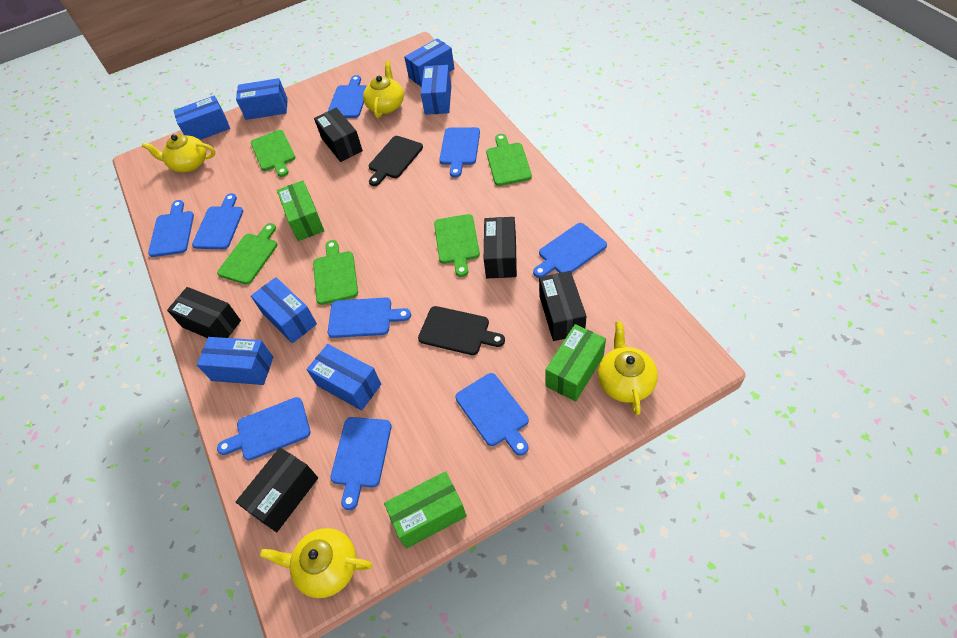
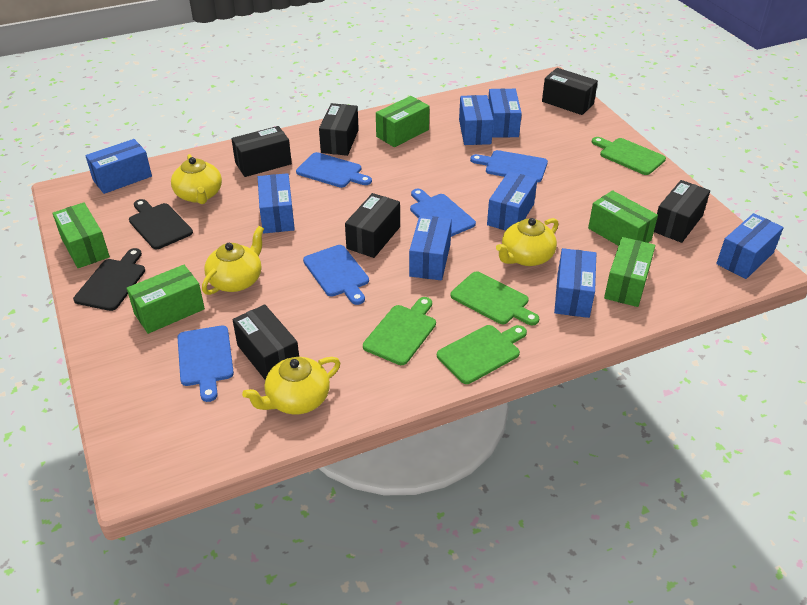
black box: [167,287,241,338] [236,447,318,532] [314,108,363,162] [484,217,517,278] [539,271,586,341] = 5 -> [231,126,292,177] [232,304,299,380] [319,103,359,156] [345,193,400,258] [542,68,598,115] [654,180,710,243] = 6
blue box: [173,96,230,140] [197,337,273,385] [236,78,288,120] [251,277,317,343] [307,344,381,411] [404,38,455,87] [421,65,451,115] = 7 -> [85,139,152,194] [258,173,295,233] [409,215,452,280] [459,95,494,145] [487,171,537,230] [488,88,522,138] [554,248,596,318] [716,213,784,279] = 8
blue cutting board: [148,200,194,257] [192,193,243,249] [217,397,311,461] [328,75,367,118] [328,297,411,338] [331,417,392,510] [439,127,480,178] [455,373,529,456] [533,223,607,278] = 9 -> [177,326,234,402] [296,152,372,188] [303,245,369,305] [410,189,476,237] [470,150,548,182] = 5
green box: [277,181,324,241] [384,471,467,548] [545,324,606,402] = 3 -> [52,202,110,268] [127,265,205,334] [376,96,430,147] [588,190,658,246] [604,237,655,307] = 5
green cutting board: [217,223,277,285] [251,130,295,177] [313,240,358,305] [434,214,480,277] [486,134,532,186] = 5 -> [363,297,436,365] [437,325,527,384] [450,271,539,325] [592,137,666,175] = 4

